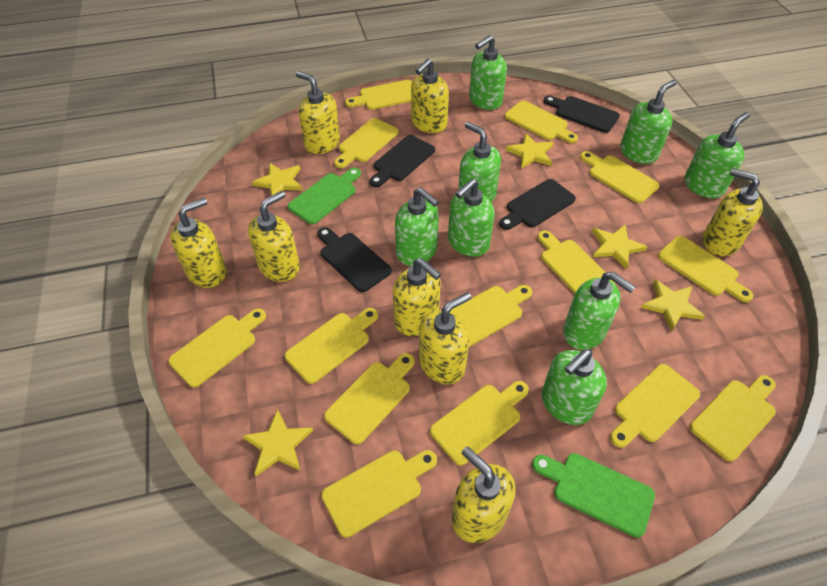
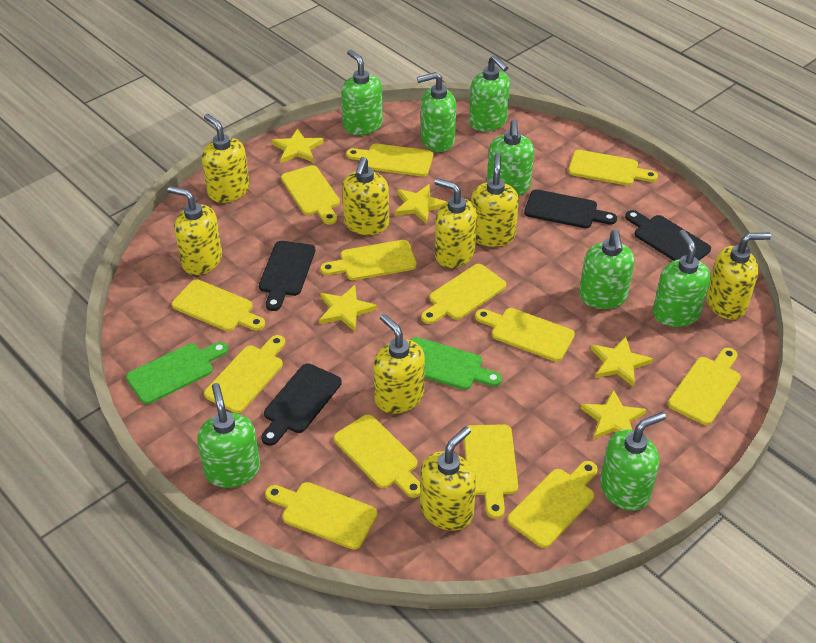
yellow cutting board: [168,308,266,387] [285,308,378,384] [321,450,437,538] [324,353,415,444] [334,118,399,168] [345,80,412,110] [430,381,529,466] [450,285,532,347] [505,101,578,143] [538,230,615,294] [580,151,660,203] [610,364,700,448] [658,236,754,302] [690,375,776,461] = 14 -> [172,279,265,331] [204,335,285,413] [265,482,378,550] [281,165,340,225] [320,240,417,280] [334,414,420,498] [346,144,433,176] [421,264,506,324] [464,424,518,519] [475,308,575,361] [507,461,598,548] [568,150,658,186] [668,348,741,425] = 13

